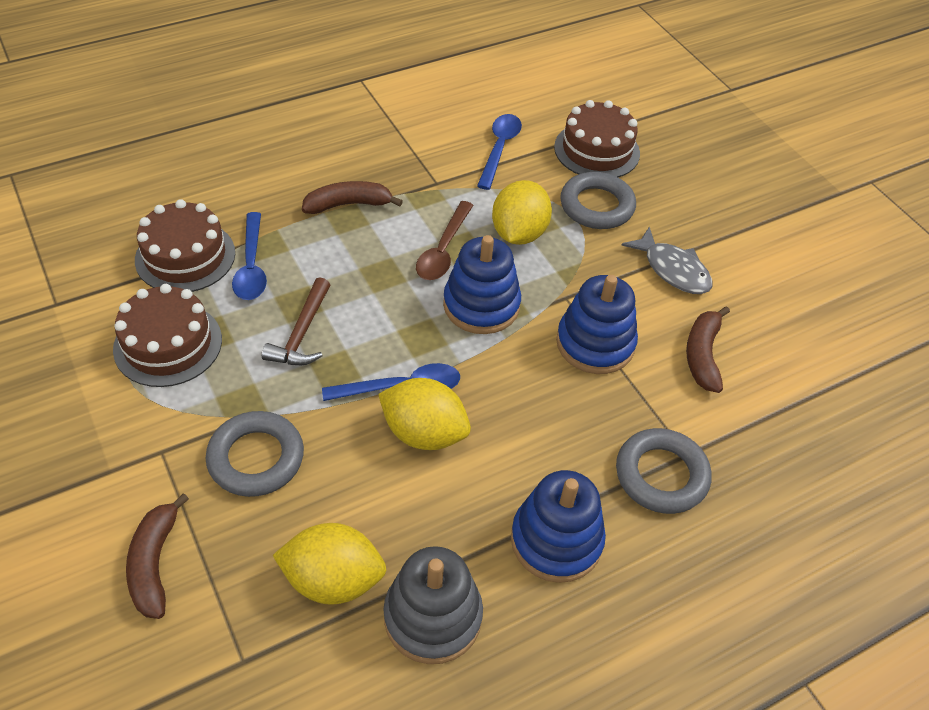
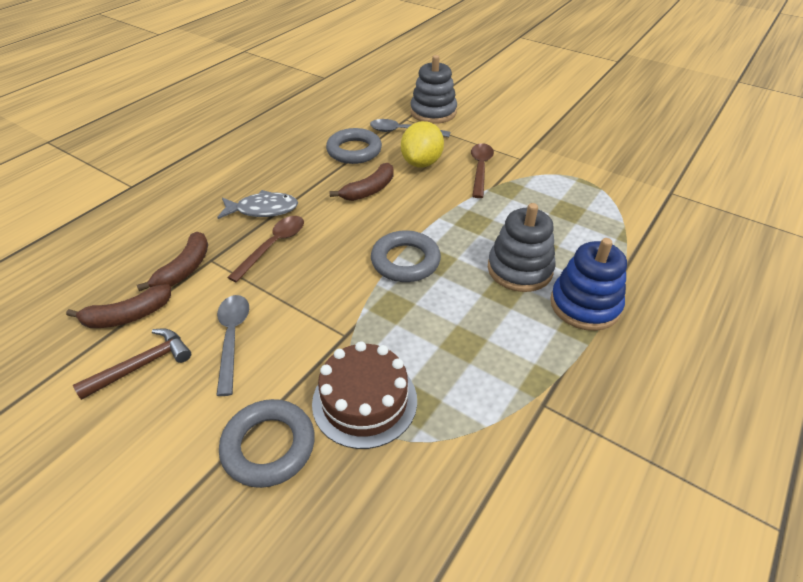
blue spoon: [232,212,267,300] [322,363,460,401] [477,114,522,190] = 3 -> none = 0
blue stacking toy: [443,235,521,334] [511,470,606,583] [556,275,638,374] = 3 -> [550,238,627,331] = 1
brown cake: [113,284,222,387] [135,199,235,292] [554,100,640,177] = 3 -> [312,341,417,449] = 1
brown spoon: [416,201,473,280] = 1 -> [227,216,304,283] [471,143,494,198] = 2
grey spoon: none = 0 -> [216,295,249,396] [370,119,450,137] = 2
grey stacking toy: [383,546,483,664] = 1 -> [410,55,457,124] [488,203,556,292] = 2
yellow lemon: [273,523,387,605] [378,378,471,450] [492,180,552,245] = 3 -> [401,121,444,168] = 1

